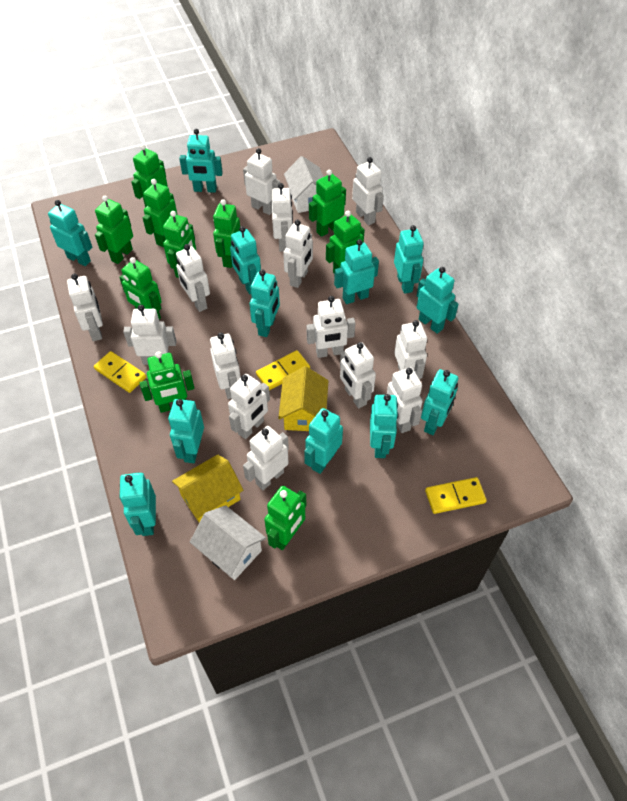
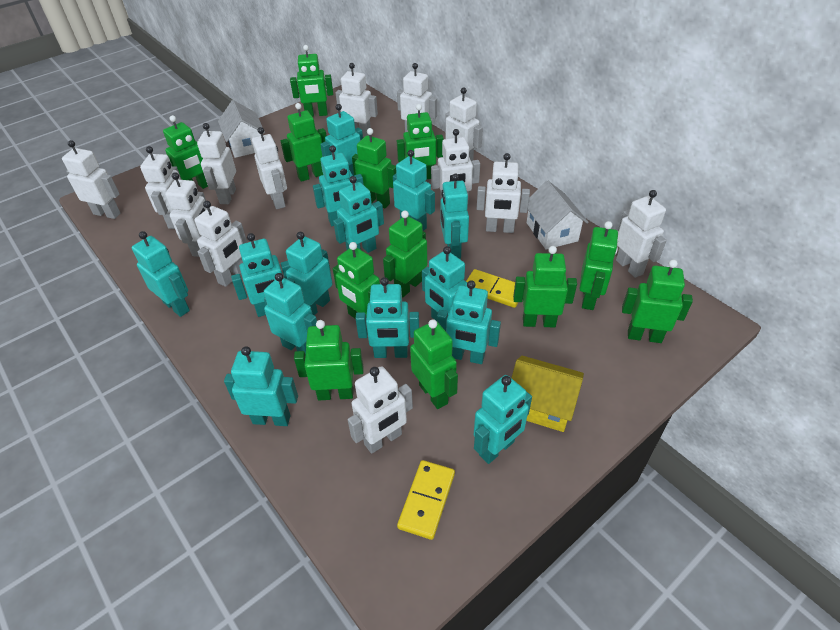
green robot: [95,196,133,264] [119,257,162,319] [131,144,168,208] [140,351,194,413] [143,179,177,247] [163,211,196,278] [213,199,240,268] [264,486,306,550] [309,170,346,237] [326,211,365,274] = 10 -> [163,115,208,189] [281,103,326,182] [290,45,333,117] [294,320,364,400] [333,242,380,319] [352,128,396,208] [383,210,428,297] [397,104,444,179] [410,319,458,409] [513,246,577,328] [579,221,618,310] [622,260,693,343] = 12
turquoise robot: [48,200,92,266] [119,473,156,536] [168,399,204,463] [179,129,223,193] [230,226,261,294] [250,269,280,337] [304,408,343,474] [334,239,379,304] [370,394,399,458] [394,225,424,294] [417,267,459,334] [421,369,458,435] = 12 -> [132,231,190,317] [224,346,298,426] [231,233,290,317] [264,273,317,354] [286,232,333,316] [313,145,364,226] [320,104,363,176] [333,176,384,253] [356,277,419,358] [393,150,435,231] [422,246,467,321] [437,280,501,364] [441,174,469,259] [474,375,532,464] = 14
white robot: [67,274,103,341] [123,305,176,365] [176,244,210,312] [210,333,241,399] [228,374,270,439] [243,148,280,215] [243,426,289,490] [272,183,293,251] [283,220,313,288] [307,296,355,358] [340,342,376,408] [352,157,384,226] [387,367,423,433] [394,320,427,379] = 14 -> [62,140,121,219] [140,146,182,229] [165,172,207,257] [195,201,247,287] [197,123,236,204] [252,127,287,209] [336,63,378,137] [348,366,413,454] [397,63,437,132] [431,129,480,199] [445,88,483,162] [477,153,530,233] [616,190,667,278] = 13
yellow domino: [94,351,146,393] [256,350,310,390] [425,477,487,514] = 3 -> [397,460,455,540] [466,269,518,308] = 2
yellow house: [172,454,243,523] [278,366,328,431] = 2 -> [512,356,584,432] = 1

